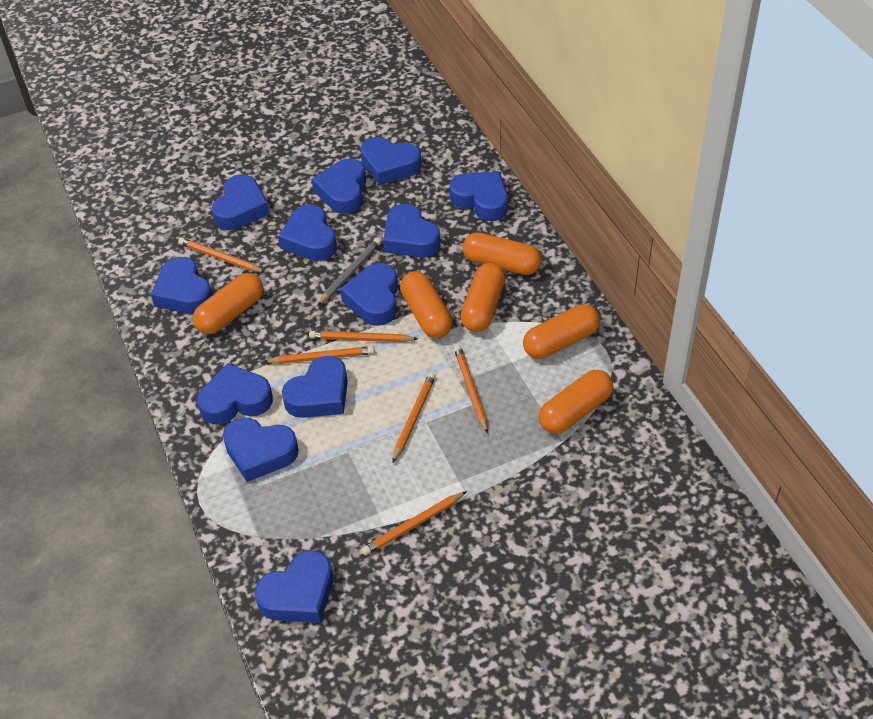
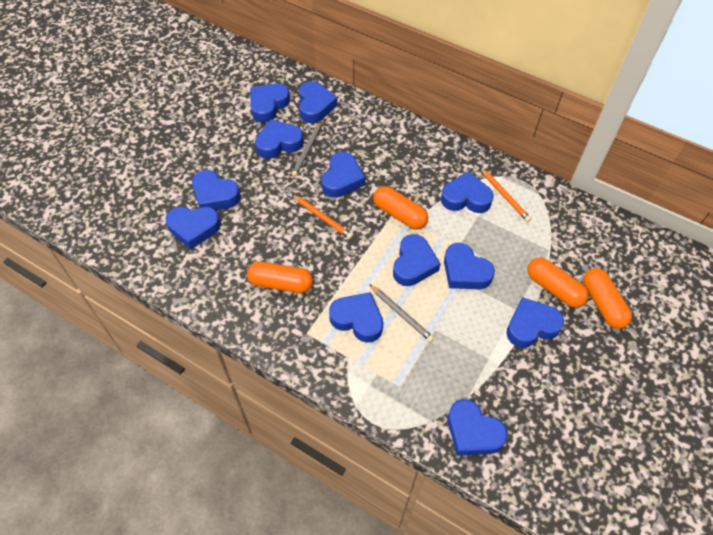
grey pencil: [317,238,381,306] = 1 -> [292,122,321,176] [369,284,434,342] = 2
orange capsule: [193,273,263,334] [400,271,453,338] [460,263,505,332] [462,232,542,275] [523,304,600,359] [539,370,613,434] = 6 -> [247,262,313,293] [373,186,428,229] [527,258,589,308] [583,268,632,329] = 4
orange pencil: [178,237,266,273] [263,346,374,364] [309,331,418,342] [361,491,467,555] [392,372,436,463] [454,345,488,434] = 6 -> [292,194,353,239] [480,168,531,222] = 2

